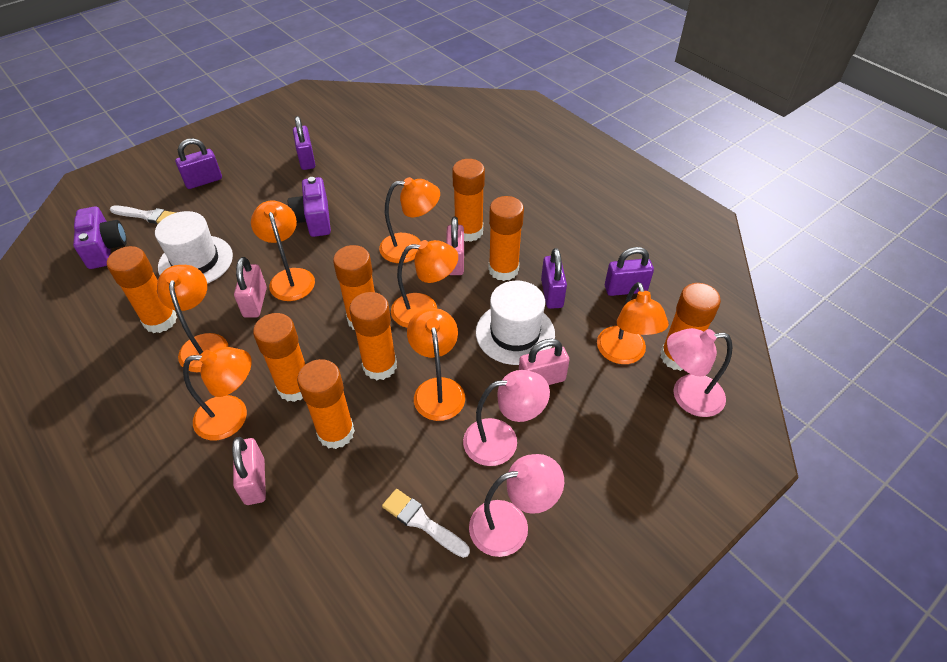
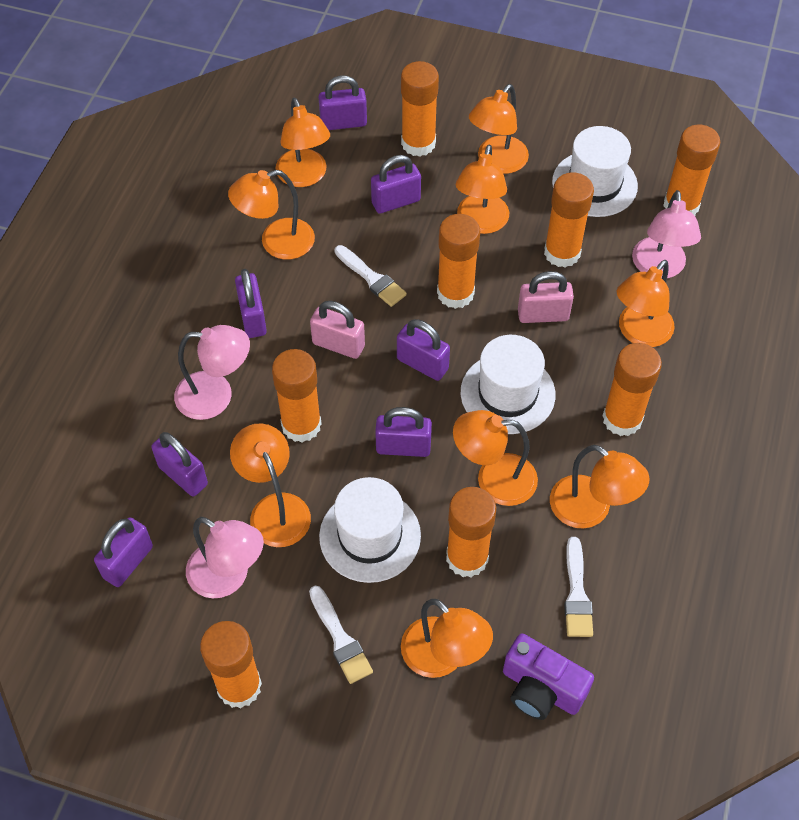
orange lamp: [157,265,229,372] [183,347,252,440] [251,200,315,301] [379,177,440,263] [391,240,458,328] [407,308,465,421] [597,282,669,364] = 7 -> [228,170,315,259] [230,423,311,547] [276,98,330,187] [401,599,493,678] [453,410,538,506] [456,144,509,234] [469,84,529,174] [550,445,650,528] [616,260,675,347] = 9
pink padlock: [232,437,266,505] [234,257,267,318] [446,217,464,275] [519,339,569,385] = 4 -> [310,301,365,359] [518,271,574,323] = 2
purple camera: [73,206,127,269] [288,177,331,237] = 2 -> [503,633,594,720] = 1
purple padlock: [175,138,222,189] [293,116,315,170] [541,248,567,309] [605,247,654,296] = 4 -> [94,517,153,587] [151,432,208,496] [235,269,267,338] [318,75,367,130] [371,155,421,214] [375,407,432,457] [397,319,450,381] = 7
white brush: [110,206,176,224] [382,489,470,558] = 2 -> [309,586,373,684] [334,245,407,307] [564,537,593,637] = 3
white hat: [155,211,233,284] [476,281,555,365] = 2 -> [319,477,421,583] [461,335,556,434] [552,126,638,217] = 3

